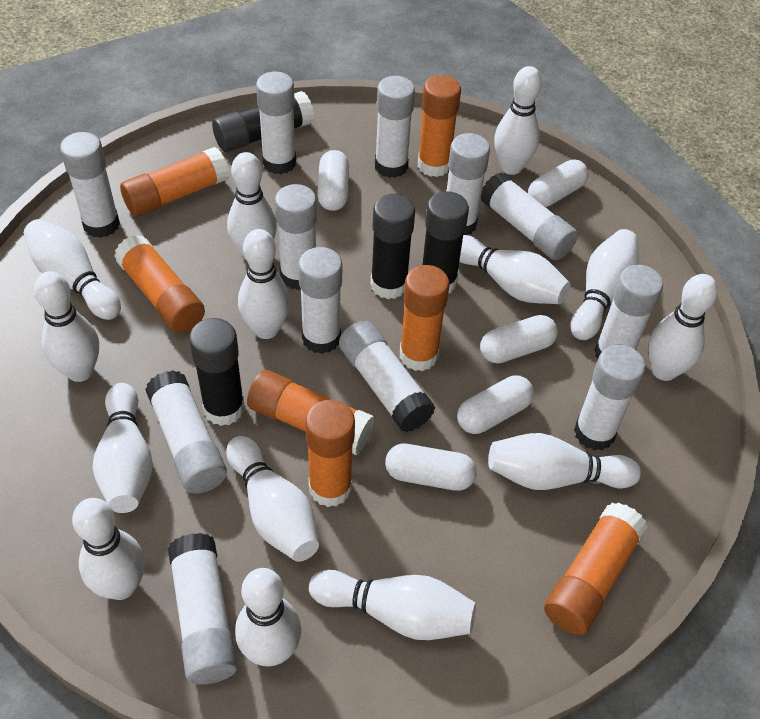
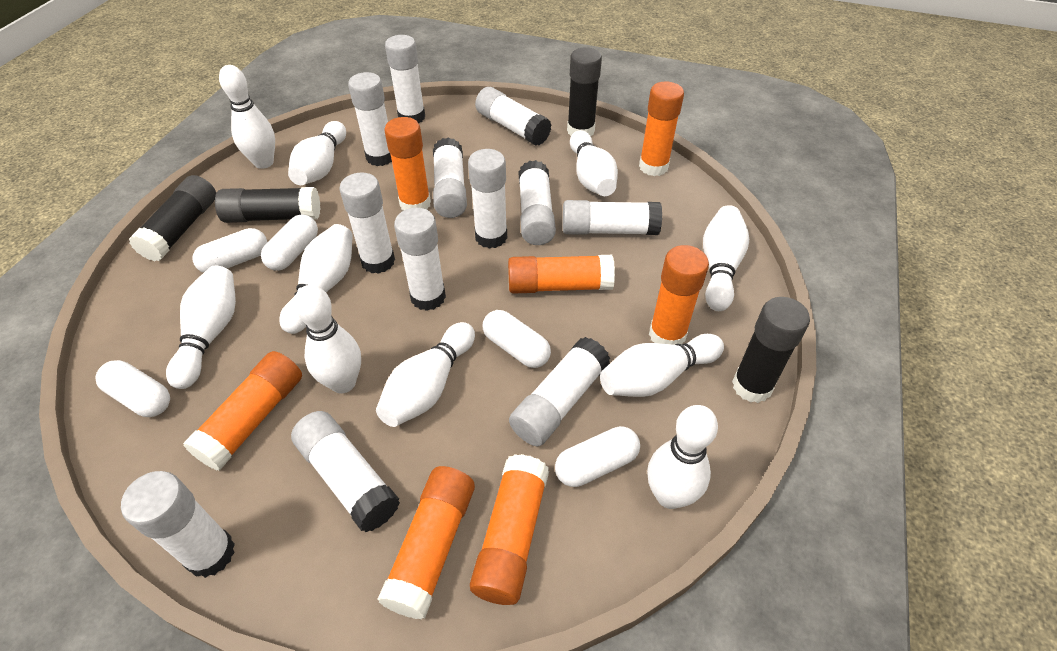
white bowling pin: [24,219,121,320] [34,271,99,382] [72,498,145,600] [93,383,153,513] [226,436,319,562] [227,152,277,261] [235,568,301,666] [238,229,290,339] [309,570,476,640] [459,235,571,304] [488,433,641,490] [494,66,542,175] [570,229,639,340] [648,274,718,381] = 14 -> [166,266,236,389] [219,65,275,169] [279,224,353,334] [288,121,346,185] [294,285,361,394] [376,322,475,427] [570,130,618,196] [600,334,724,397] [647,405,718,509] [703,205,749,311] = 10

